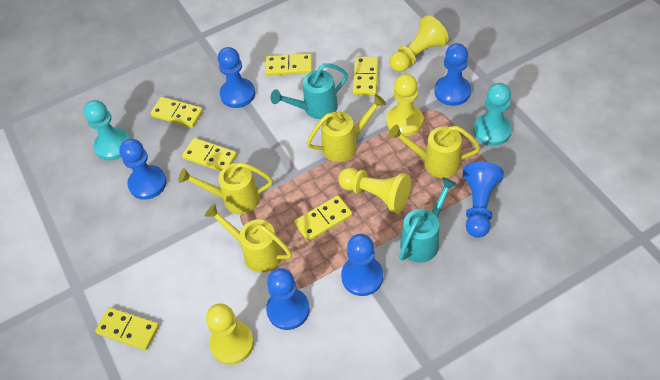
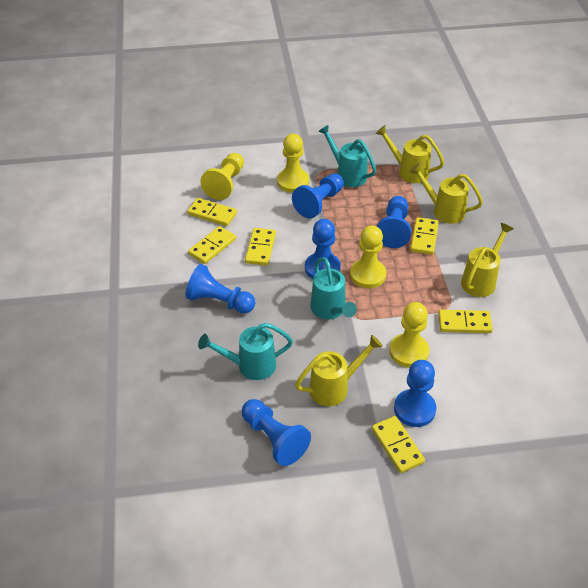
turquoise pawn: [84,100,130,161] [473,83,512,146] = 2 -> none = 0
turquoise watering can: [270,63,348,119] [399,177,457,263] = 2 -> [198,323,293,380] [310,257,357,319] [318,124,376,187] = 3

